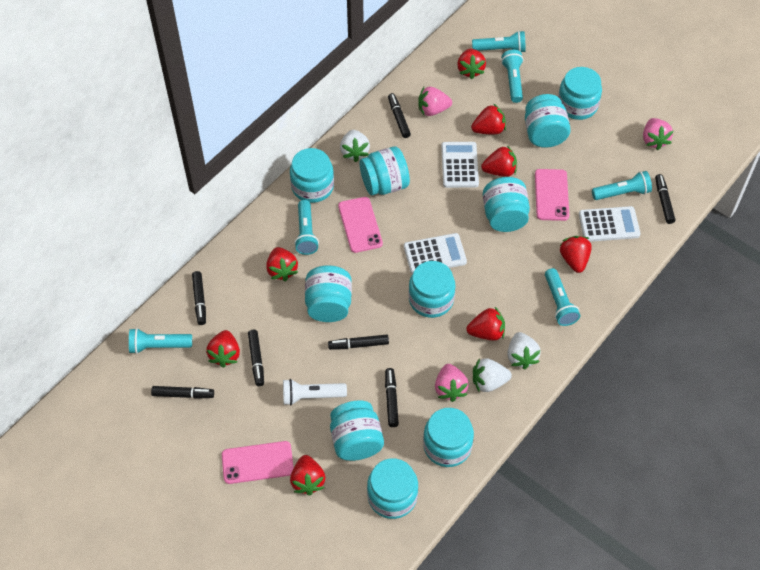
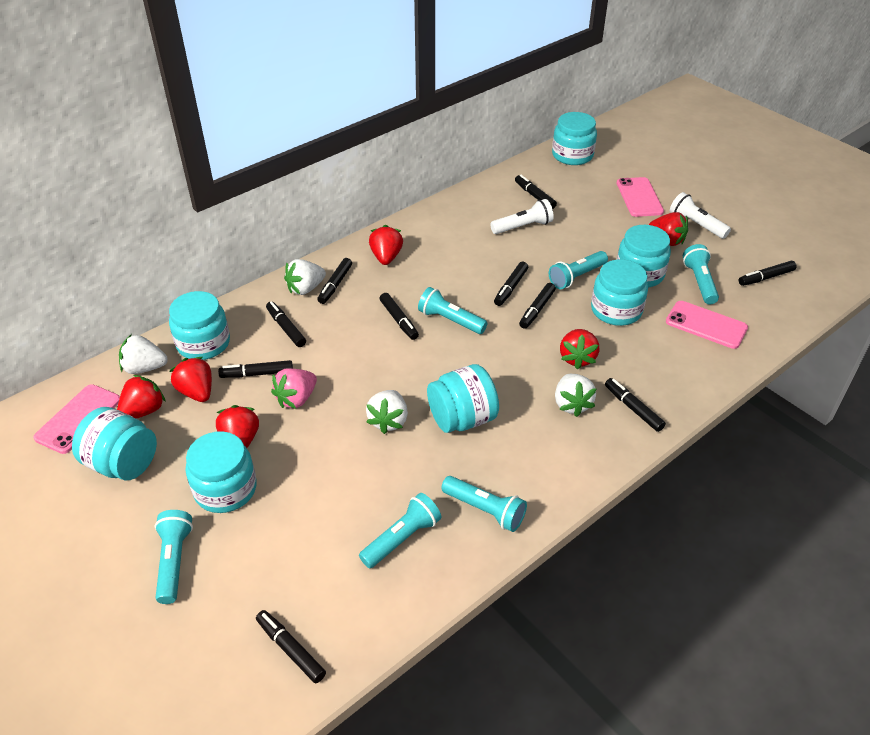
black marker: [151,386,214,399] [192,271,206,325] [248,330,264,386] [328,335,389,350] [385,368,399,427] [388,93,411,138] [655,174,675,224] = 7 -> [218,360,293,378] [256,610,326,683] [266,301,306,347] [317,258,352,304] [379,293,419,340] [494,261,528,306] [515,175,557,209] [519,283,556,329] [605,378,666,432] [739,261,797,286] = 10
pink strawberry: [418,87,452,116] [435,364,469,402] [643,118,673,150] = 3 -> [271,368,317,409] = 1
red strawberry: [206,330,240,368] [266,247,298,282] [290,455,326,495] [457,49,486,79] [466,307,505,340] [471,104,506,135] [481,145,517,177] [560,236,592,273] = 8 -> [117,375,166,419] [170,357,212,402] [216,405,259,448] [369,225,403,265] [560,329,599,369] [649,212,688,246] = 6
turquoise jar: [290,148,334,203] [305,265,352,322] [330,400,384,461] [360,146,410,195] [367,458,418,519] [409,261,455,318] [423,408,474,467] [483,177,530,232] [525,94,571,148] [558,67,602,120] = 10 -> [72,407,157,480] [169,291,230,360] [186,431,257,513] [427,364,499,433] [552,112,597,165] [591,259,648,326] [617,225,671,287] = 7
white calculator: [404,233,467,274] [441,142,479,188] [579,206,641,242] = 3 -> none = 0
white flashlight: [283,379,347,405] = 1 -> [490,199,554,234] [670,192,731,239] = 2
white strawberry: [340,130,370,162] [473,358,512,393] [507,332,541,369] = 3 -> [119,334,168,374] [284,259,326,295] [366,390,408,434] [555,374,597,417] = 4

